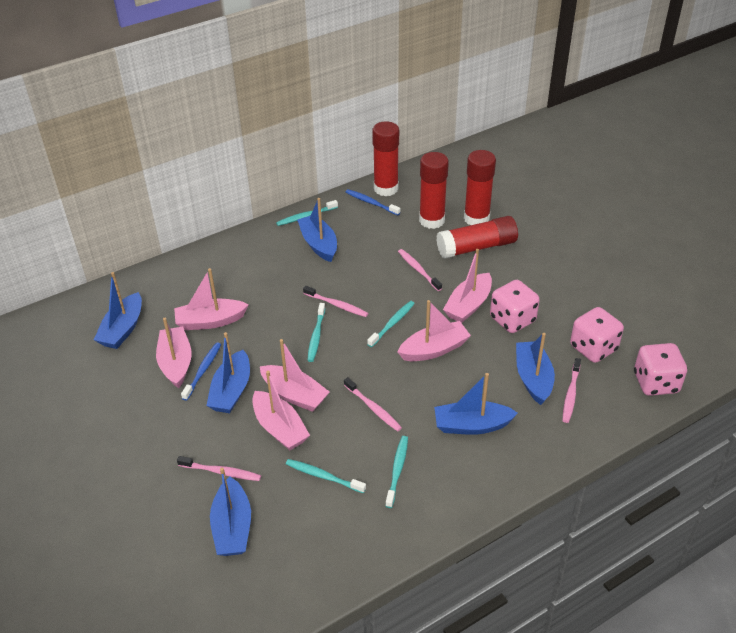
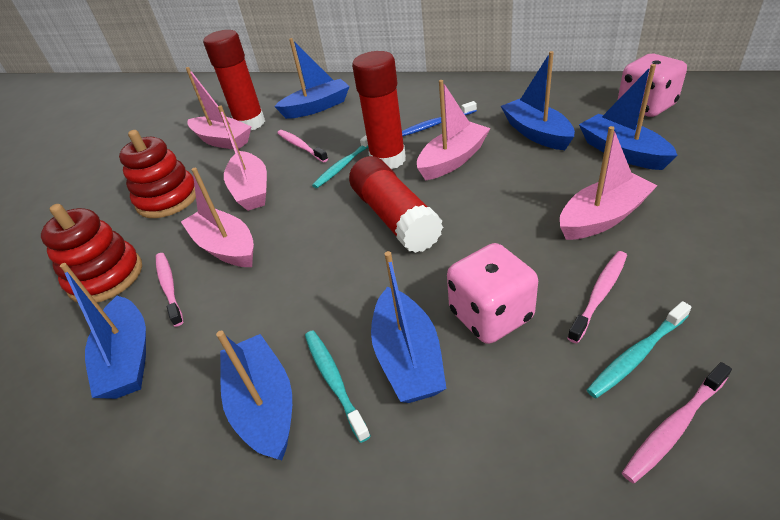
blue toothbrush: [181,342,221,401] [346,189,400,215] = 2 -> [402,101,477,136] = 1
pink boat: [156,318,192,388] [174,268,248,330] [252,371,310,450] [260,339,330,412] [398,300,471,361] [443,249,492,323] = 6 -> [181,168,254,267] [186,67,251,149] [218,106,267,211] [417,80,490,181] [560,126,658,240] = 5
pink dice: [490,280,540,333] [570,307,624,363] [634,343,687,396] = 3 -> [447,243,538,344] [618,54,687,117] = 2
pink toothbrush: [177,456,261,481] [303,286,369,317] [344,377,402,431] [398,249,442,291] [563,358,581,423] = 5 -> [156,253,183,327] [277,130,328,162] [567,251,627,343] [622,362,732,483] = 4
red glue stick: [372,121,399,196] [419,152,449,229] [436,216,518,259] [464,150,496,225] = 4 -> [203,30,265,130] [349,156,443,253] [352,51,406,169] = 3
red stacking toy: none = 0 -> [41,204,142,302] [119,130,196,218] = 2
turquoise toothbrush: [276,200,338,226] [286,459,366,493] [307,303,325,362] [367,301,415,347] [385,436,408,508] = 5 -> [305,331,371,443] [312,135,369,188] [587,301,692,398] = 3

